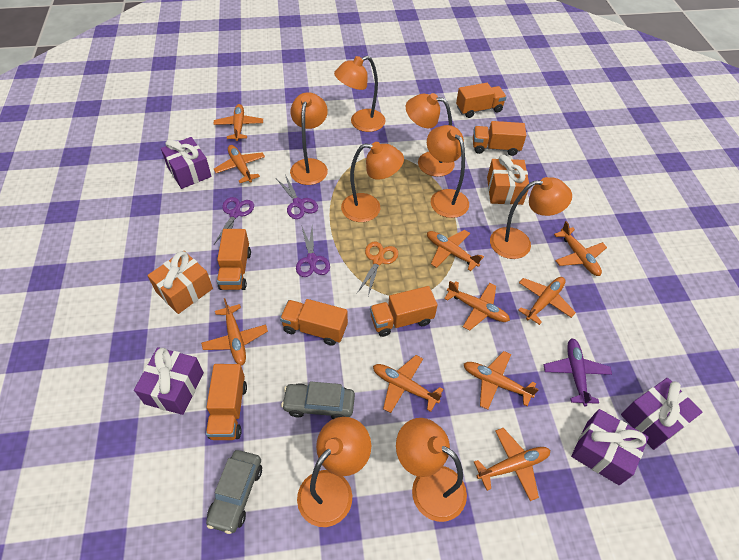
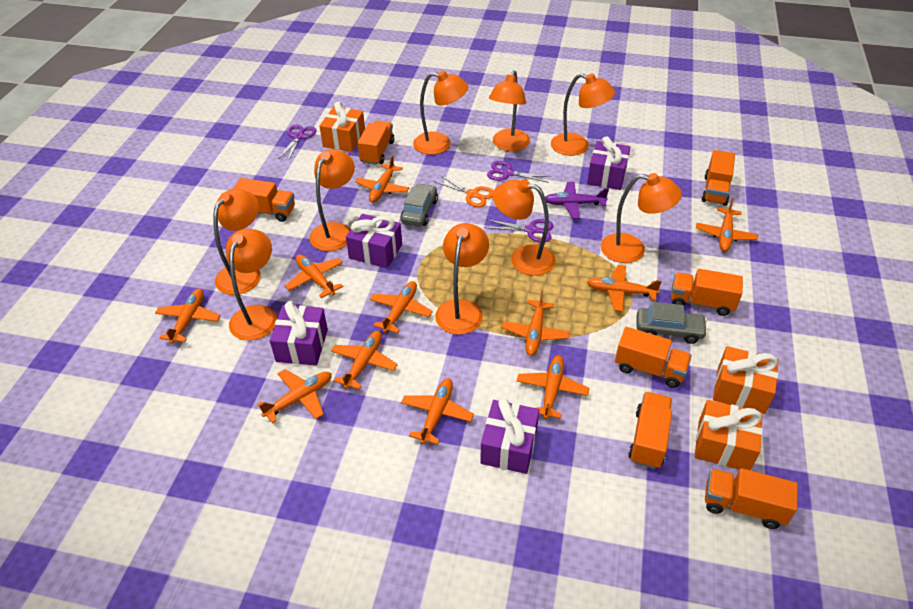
orange gift: [147,251,213,314] [487,155,529,205] = 2 -> [320,101,365,152] [694,400,763,470] [713,346,779,414] = 3
orange lamp: [290,92,328,185] [297,417,371,527] [334,56,385,132] [341,142,404,222] [396,418,467,522] [406,93,455,177] [427,125,469,218] [490,177,572,259] = 8 -> [213,189,261,295] [226,229,277,341] [309,149,355,251] [413,71,468,155] [435,223,489,335] [489,70,530,151] [493,179,556,276] [551,73,615,156] [601,173,682,263] = 9
orange plane: [201,298,268,366] [213,104,263,141] [214,145,265,183] [373,355,443,413] [427,230,484,271] [444,281,510,331] [464,351,539,410] [474,428,550,501] [518,277,576,325] [554,221,607,276] = 10 -> [155,289,221,344] [257,369,332,423] [285,254,343,298] [331,331,398,390] [355,155,409,203] [370,281,433,333] [401,378,474,444] [501,290,570,356] [517,355,590,419] [587,265,662,312] [696,198,758,251] = 11
orange truck: [206,364,247,440] [217,229,251,290] [280,299,348,346] [370,286,437,337] [456,83,507,118] [473,121,526,156] = 6 -> [233,178,295,222] [358,121,394,165] [615,327,692,388] [628,392,672,469] [671,269,743,316] [701,150,735,206] [705,468,798,529] = 7

